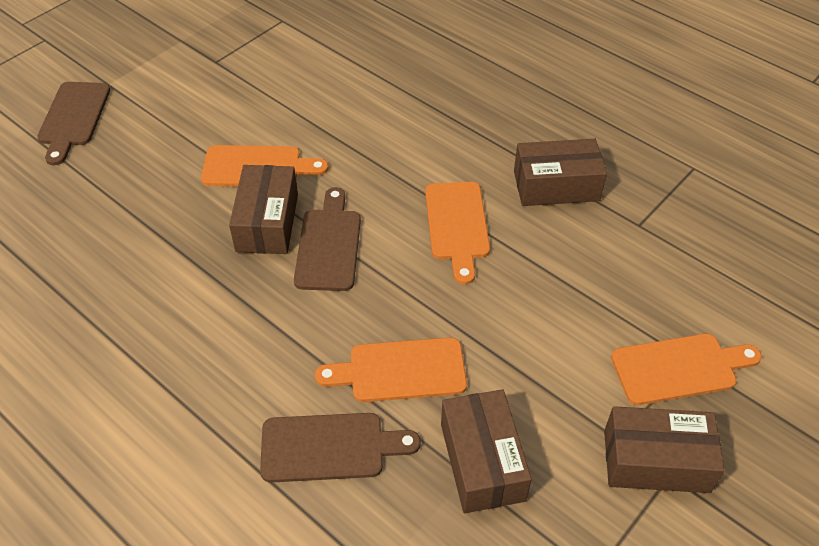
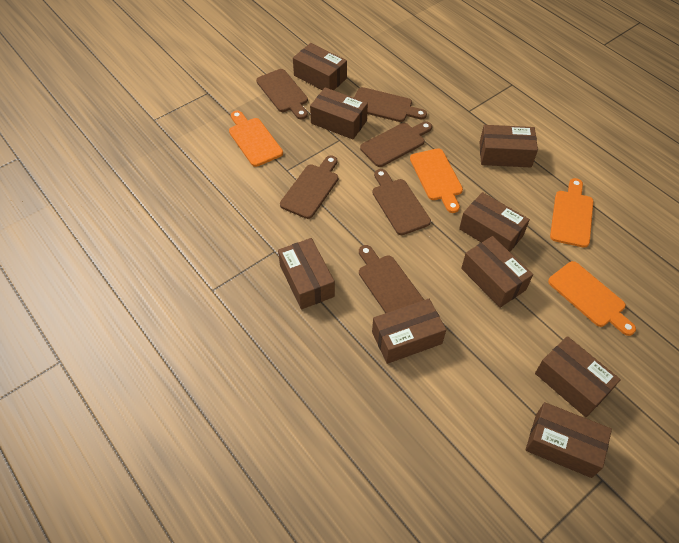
brown box: [229,165,298,254] [441,389,532,513] [514,139,607,206] [604,406,725,493] = 4 -> [278,238,335,309] [293,43,347,90] [310,87,368,139] [372,299,446,364] [459,192,530,252] [461,236,533,308] [479,125,538,167] [525,402,612,478] [535,336,621,417] = 9
brown cutting board: [37,82,110,165] [260,413,421,483] [294,187,361,291] = 3 -> [256,69,308,119] [280,155,338,219] [354,87,427,122] [359,245,424,313] [360,122,432,167] [372,169,431,235] = 6

